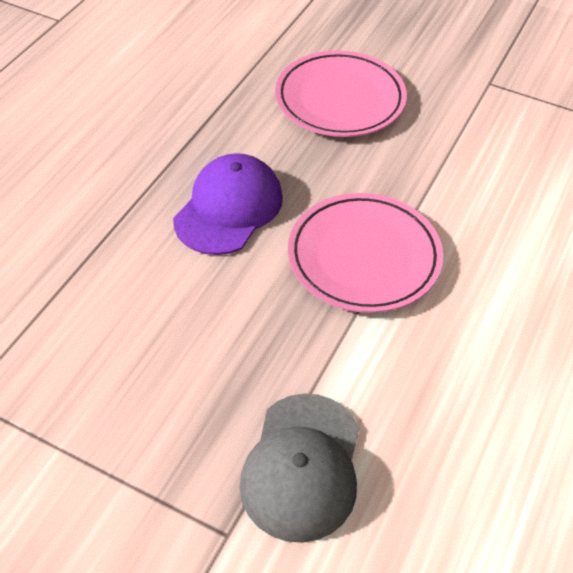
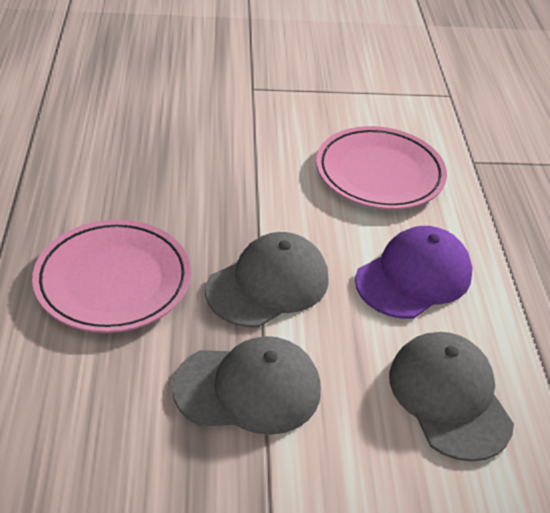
grey cap: [240,394,359,543] = 1 -> [172,336,321,435] [205,232,329,327] [389,332,514,462] = 3

